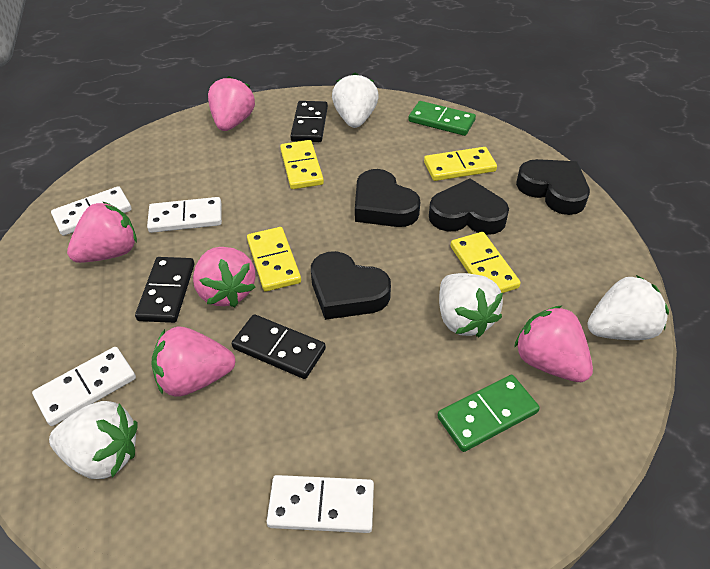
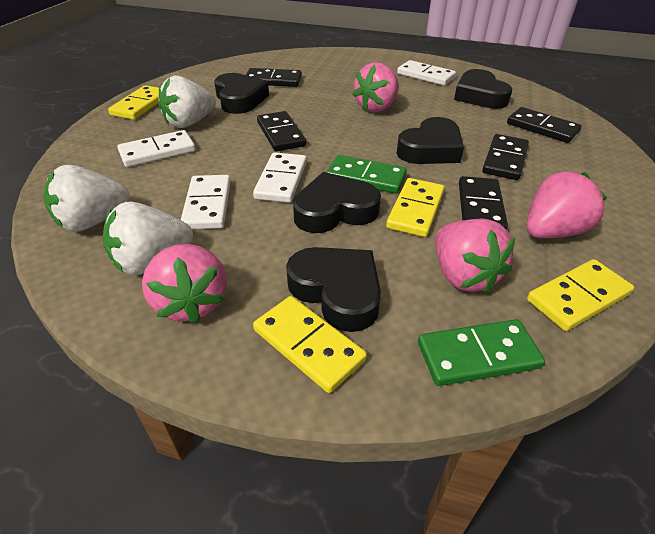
black domino: [135,257,194,323] [232,314,326,379] [290,101,328,142] = 3 -> [246,68,302,87] [257,111,306,151] [459,176,508,230] [482,134,529,180] [507,107,581,143] = 5
black heart: [311,251,391,320] [355,169,420,227] [429,179,509,235] [516,159,590,215] = 4 -> [214,73,269,114] [286,247,381,332] [293,172,381,233] [396,117,464,164] [454,69,512,109] = 5
pink strawberry: [67,202,137,263] [151,327,236,397] [193,247,256,307] [208,76,255,131] [514,306,593,382] = 5 -> [142,244,227,324] [352,63,399,112] [435,219,515,293] [527,172,607,238] = 4
white strawberry: [49,401,138,479] [332,73,379,128] [439,273,503,337] [587,275,669,340] = 4 -> [43,165,130,232] [103,202,193,275] [159,76,216,128] = 3

